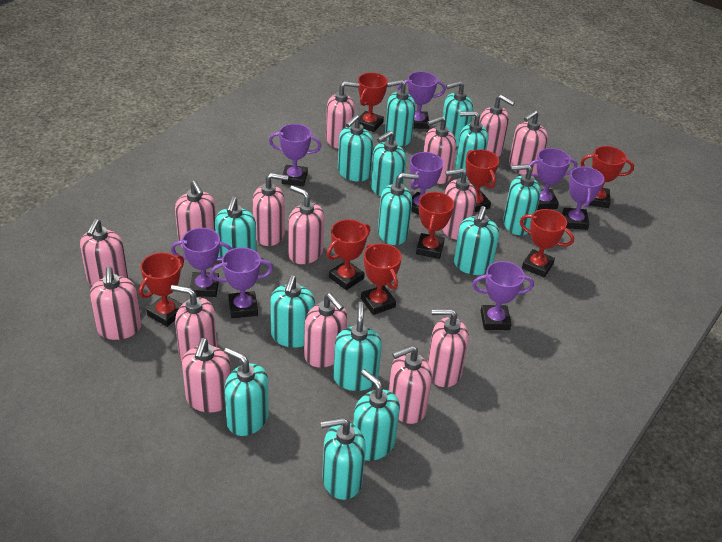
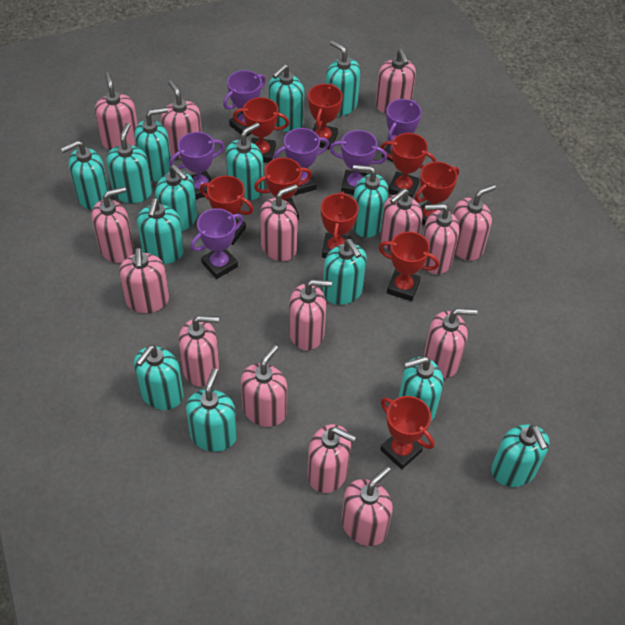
purple trophy: [171,228,232,297] [210,247,273,318] [269,124,321,186] [398,71,446,129] [410,152,443,215] [472,261,534,330] [526,148,577,210] [562,166,604,230] = 8 -> [169,132,224,199] [191,208,243,279] [223,70,266,137] [274,128,329,195] [329,130,387,195] [382,99,422,162] = 6
red trophy: [139,252,184,327] [326,219,370,290] [358,73,388,132] [361,243,402,315] [416,192,454,259] [465,149,499,212] [520,209,574,277] [580,146,634,208] = 8 -> [200,176,254,245] [233,97,289,163] [254,158,312,220] [308,83,343,150] [321,191,359,258] [378,232,439,301] [380,396,434,469] [381,133,436,198] [414,162,459,226] = 9

